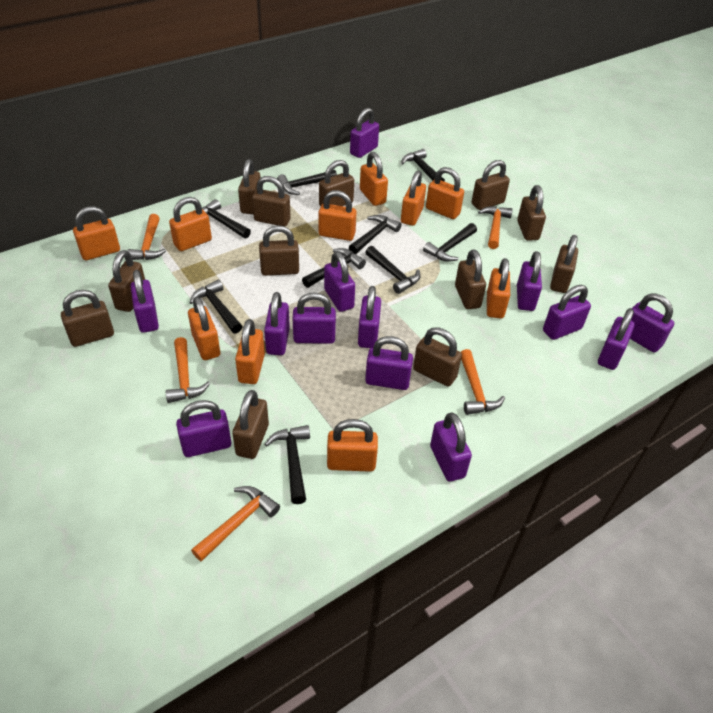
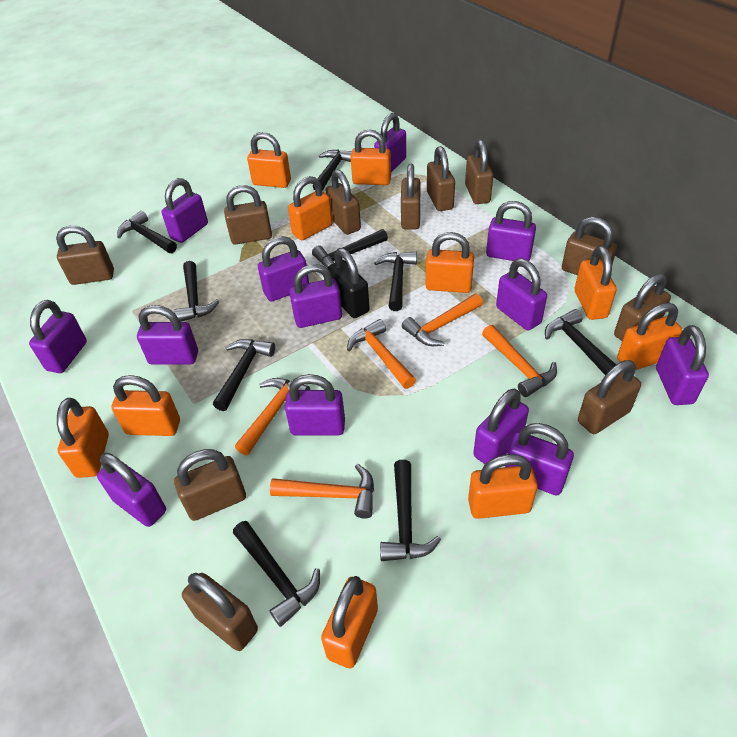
black padlock: none = 0 -> [328,248,370,318] = 1
brown padlock: [61,290,114,347] [108,250,145,312] [232,390,269,459] [238,159,261,214] [252,176,291,226] [259,225,299,276] [319,160,354,206] [413,327,462,387] [455,249,486,309] [472,160,510,210] [517,185,546,240] [550,235,578,293] = 12 -> [56,226,114,285] [174,449,246,521] [182,573,258,651] [224,185,272,245] [325,169,361,235] [401,164,420,229] [427,146,455,211] [465,139,493,204] [562,217,617,275] [578,360,641,434] [614,273,671,341] = 11

